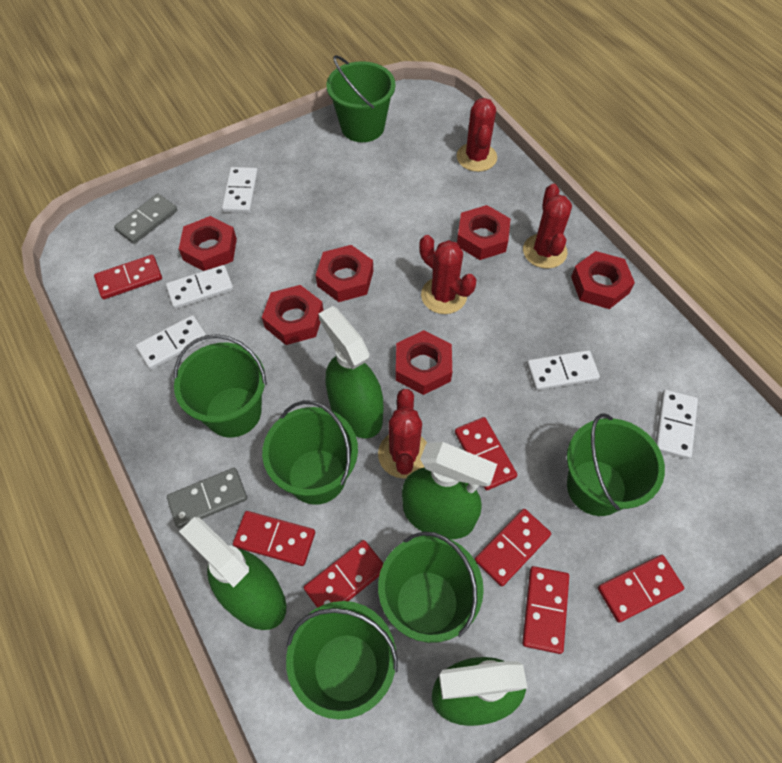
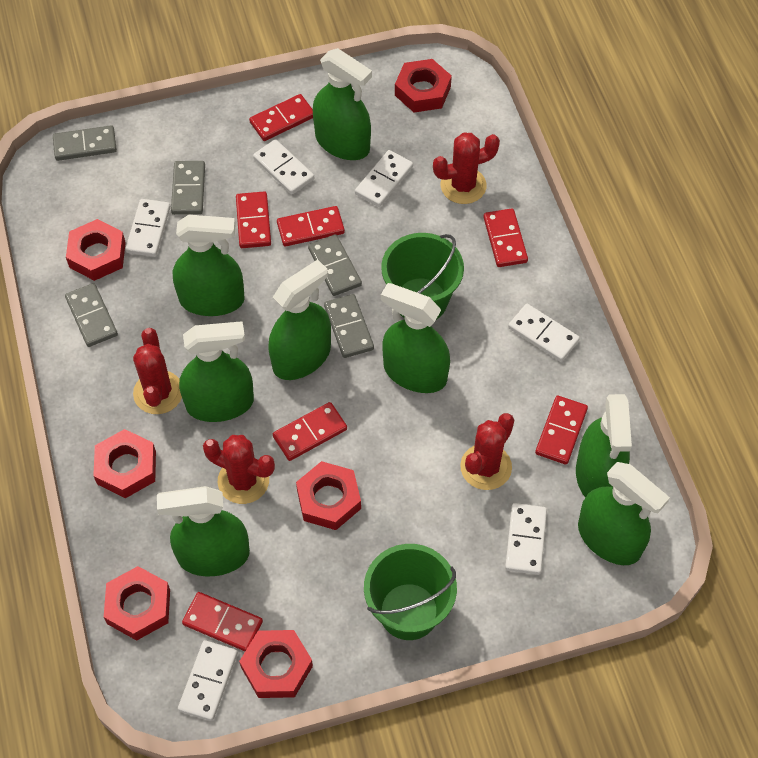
green bucket: [174,334,267,437] [262,400,358,505] [286,601,398,720] [326,55,396,142] [378,531,484,643] [567,413,665,516] = 6 -> [364,544,457,640] [381,233,464,319] = 2
green spray bottle: [179,517,286,630] [318,306,383,438] [402,442,497,539] [432,657,527,726] = 4 -> [157,486,250,576] [173,215,245,316] [179,321,254,422] [268,259,331,380] [313,48,372,160] [381,283,450,393] [576,394,632,498] [578,462,670,565] = 8
grey domino: [114,194,177,244] [167,468,247,528] = 2 -> [53,125,117,161] [65,283,118,347] [171,161,205,215] [308,234,362,296] [324,294,374,358] = 5
white domino: [136,315,208,370] [166,265,234,309] [222,167,258,213] [527,350,600,391] [655,390,698,459] = 5 -> [125,199,171,257] [178,640,238,721] [253,139,314,195] [355,150,413,207] [505,503,547,575] [508,304,580,362] = 6

